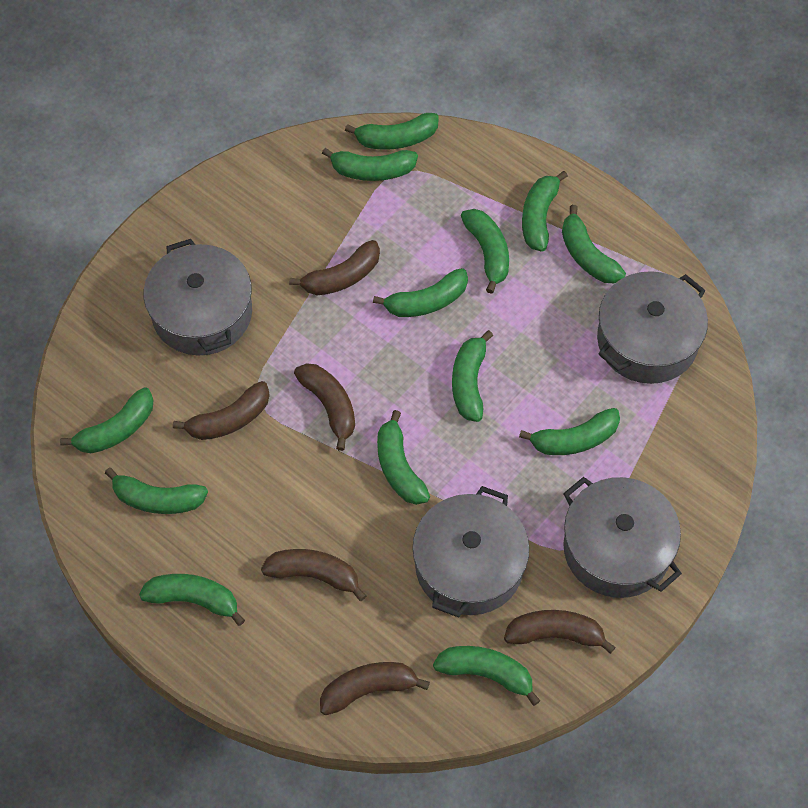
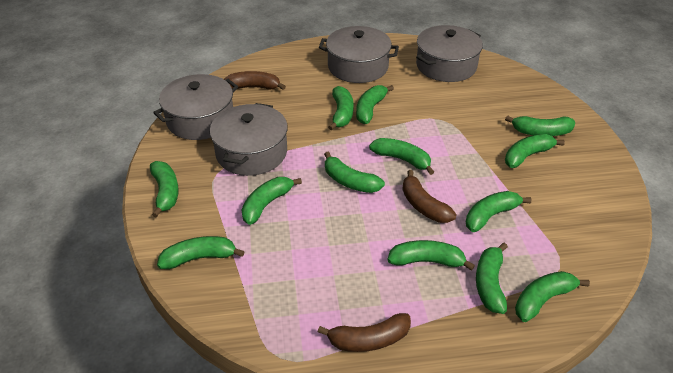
brown banana: [173,381,270,440] [261,549,366,601] [289,240,380,295] [294,363,355,451] [320,662,430,715] [504,610,616,654] = 6 -> [224,71,286,90] [318,313,411,352] [402,170,457,223] = 3

